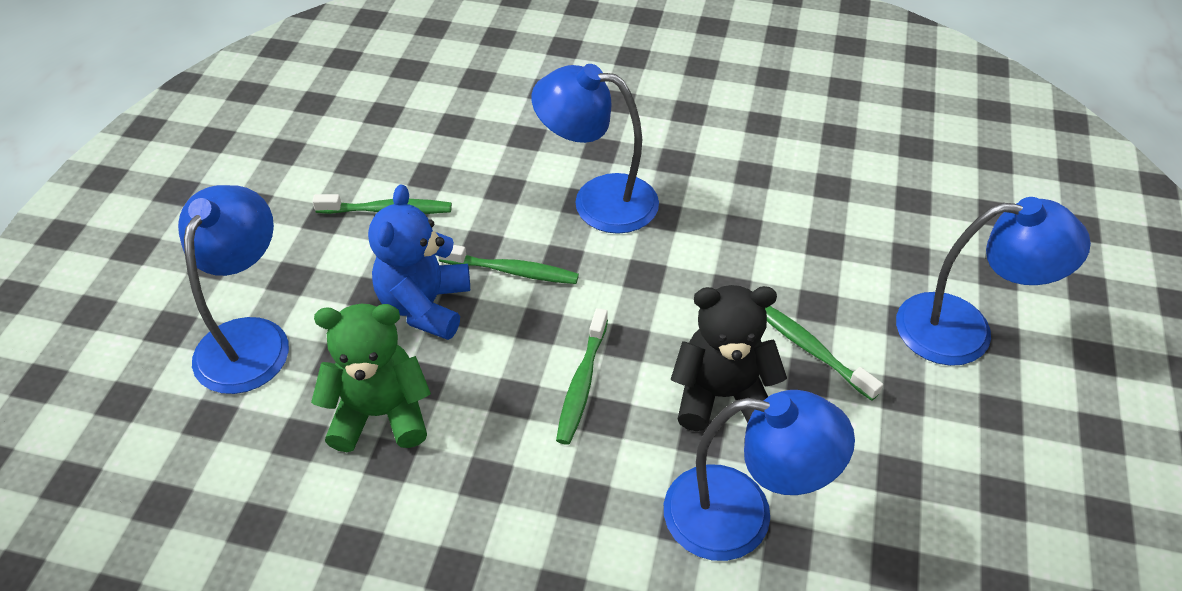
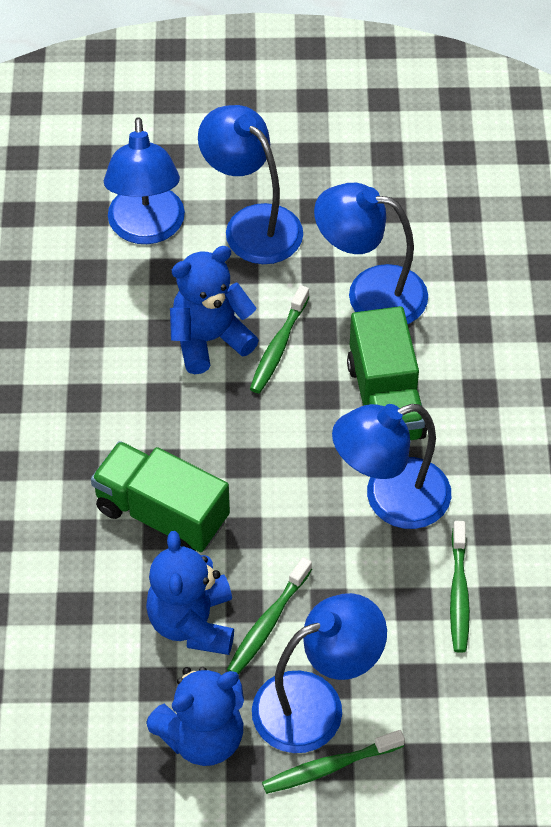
black teddy bear: [671,285,787,431] = 1 -> none = 0
blue lamp: [178,185,289,394] [531,64,659,234] [664,390,855,561] [896,197,1091,366] = 4 -> [104,117,185,244] [198,105,303,264] [252,593,387,753] [314,183,428,324] [332,404,451,529] = 5
blue teddy bear: [368,184,470,340] = 1 -> [146,531,234,655] [146,667,244,766] [170,246,259,374] = 3
green teddy bear: [311,304,431,452] = 1 -> none = 0
green truck: none = 0 -> [91,441,230,552] [347,306,427,440] = 2

